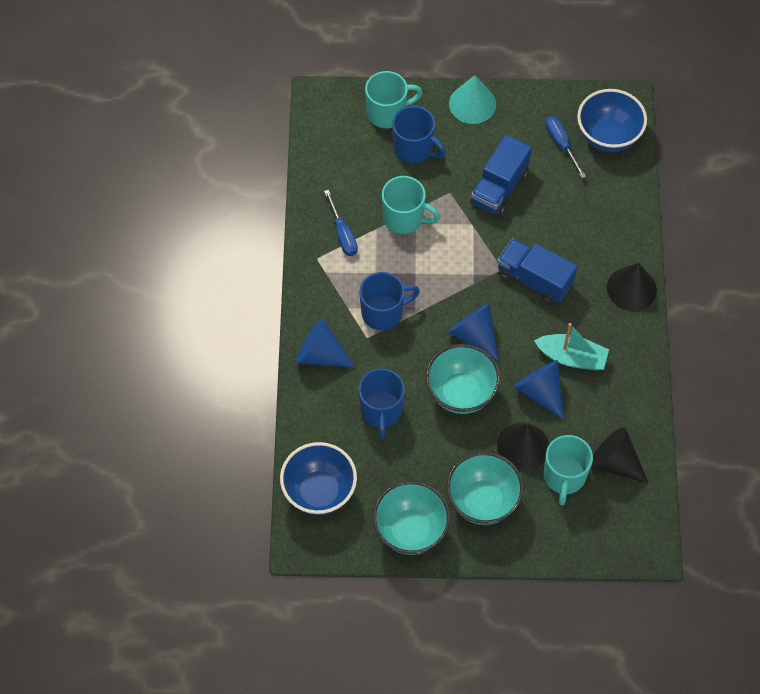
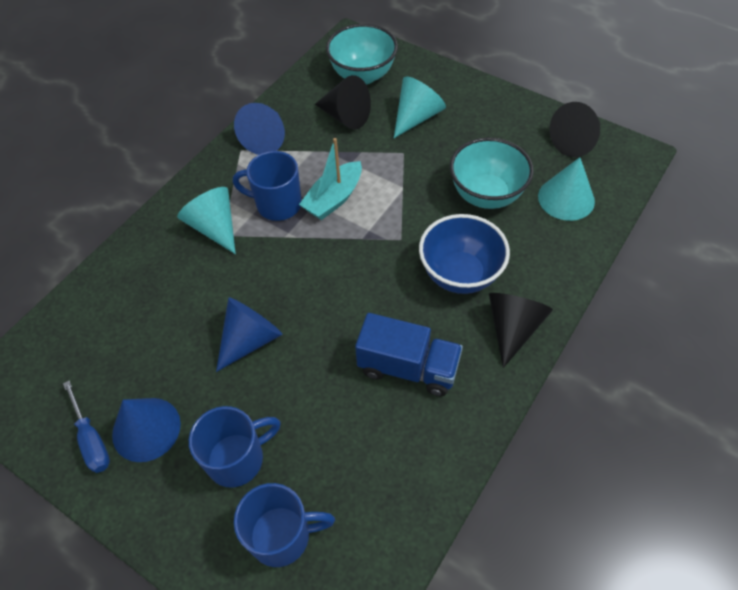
blue bowl: [280,442,357,515] [577,89,647,152] = 2 -> [419,214,510,294] = 1
blue screwdriver: [324,190,358,256] [545,116,586,178] = 2 -> [63,381,110,473] = 1
blue truck: [470,134,532,216] [497,238,577,305] = 2 -> [355,313,463,396] = 1
turquoise bowl: [373,481,450,555] [425,344,501,414] [446,452,524,525] = 3 -> [326,24,398,85] [450,138,534,209] = 2
turquoise cone: [449,75,496,124] = 1 -> [177,187,236,254] [394,77,446,138] [538,157,595,221] = 3
turquoise mug: [365,71,423,128] [382,176,440,234] [544,435,593,506] = 3 -> none = 0

